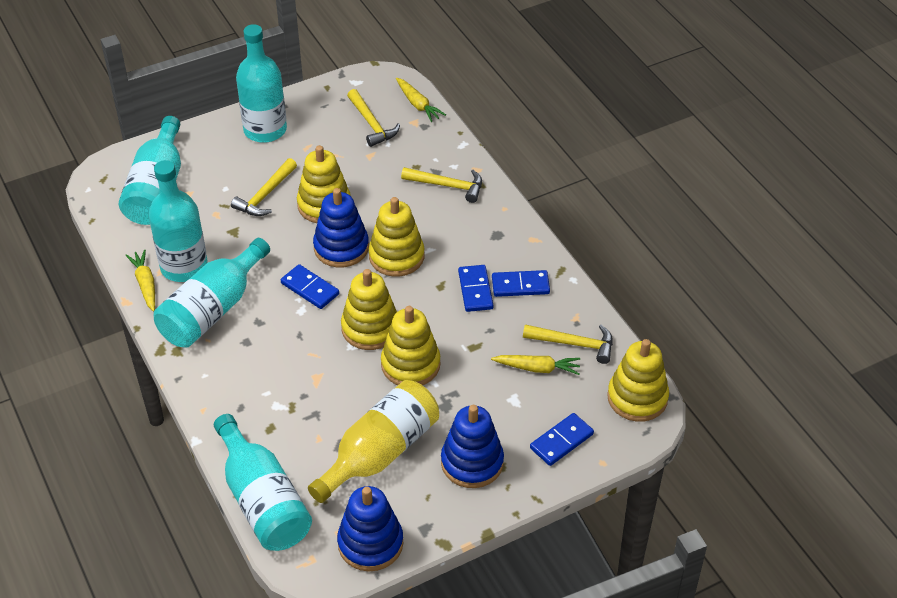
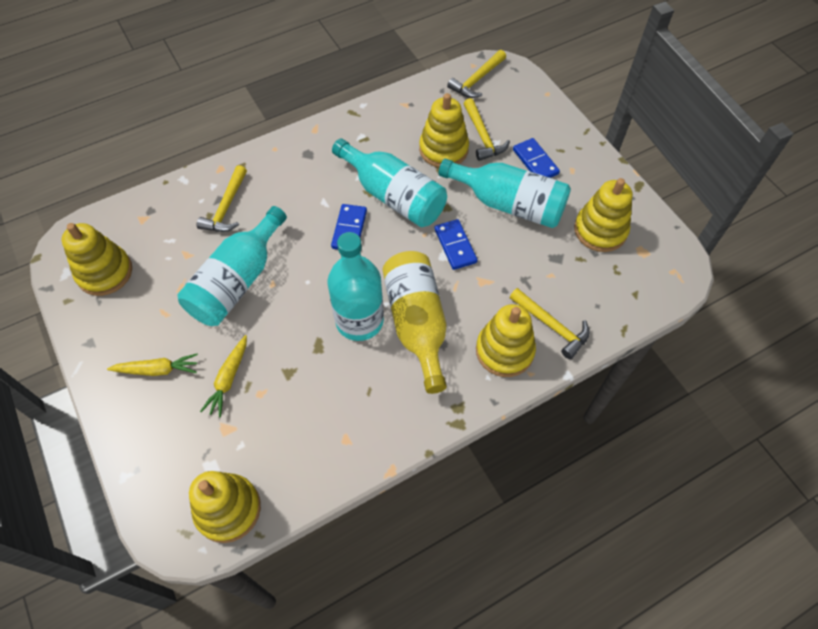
blue domino: [281,264,339,309] [458,265,493,312] [492,270,550,297] [530,413,594,466] = 4 -> [331,204,367,249] [434,219,477,270] [513,138,560,178] = 3
blue stacking toy: [313,188,369,267] [337,486,403,571] [441,405,504,488] = 3 -> none = 0
turquoise bottle: [119,116,181,225] [149,160,208,282] [154,238,270,348] [214,414,312,551] [236,24,287,143] = 5 -> [177,206,287,326] [328,232,384,341] [332,138,447,227] [438,159,571,228] = 4
yellow carrot: [126,249,155,312] [396,78,446,122] [491,355,580,375] = 3 -> [107,353,198,376] [200,335,247,417] = 2

